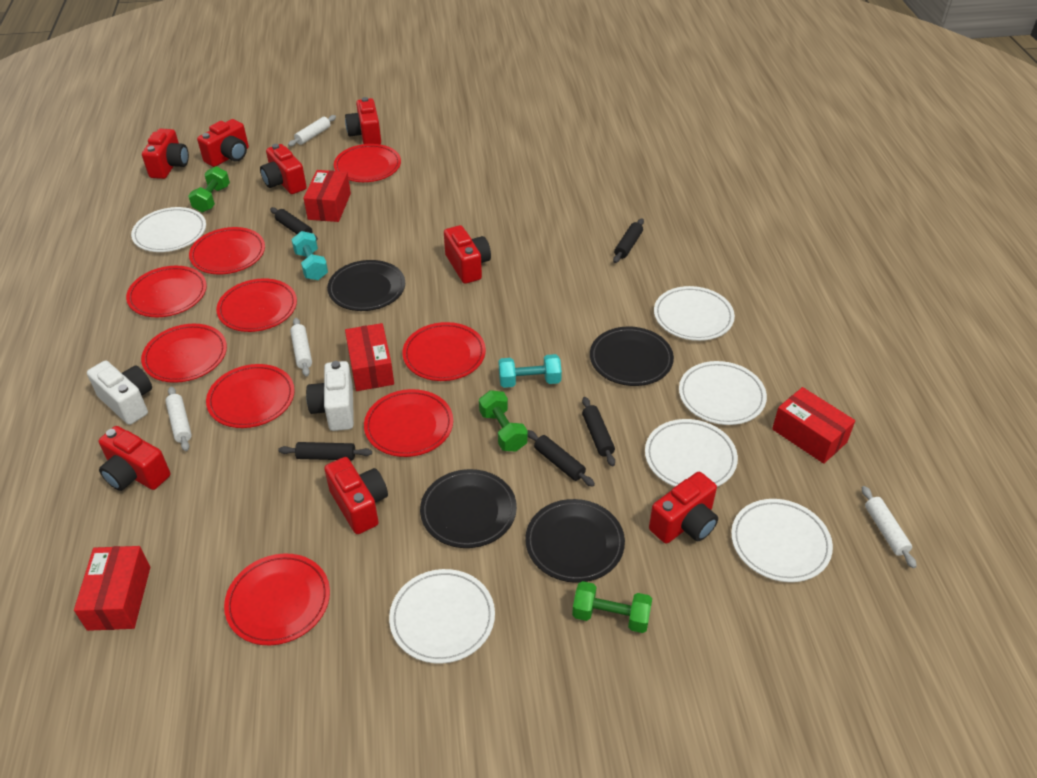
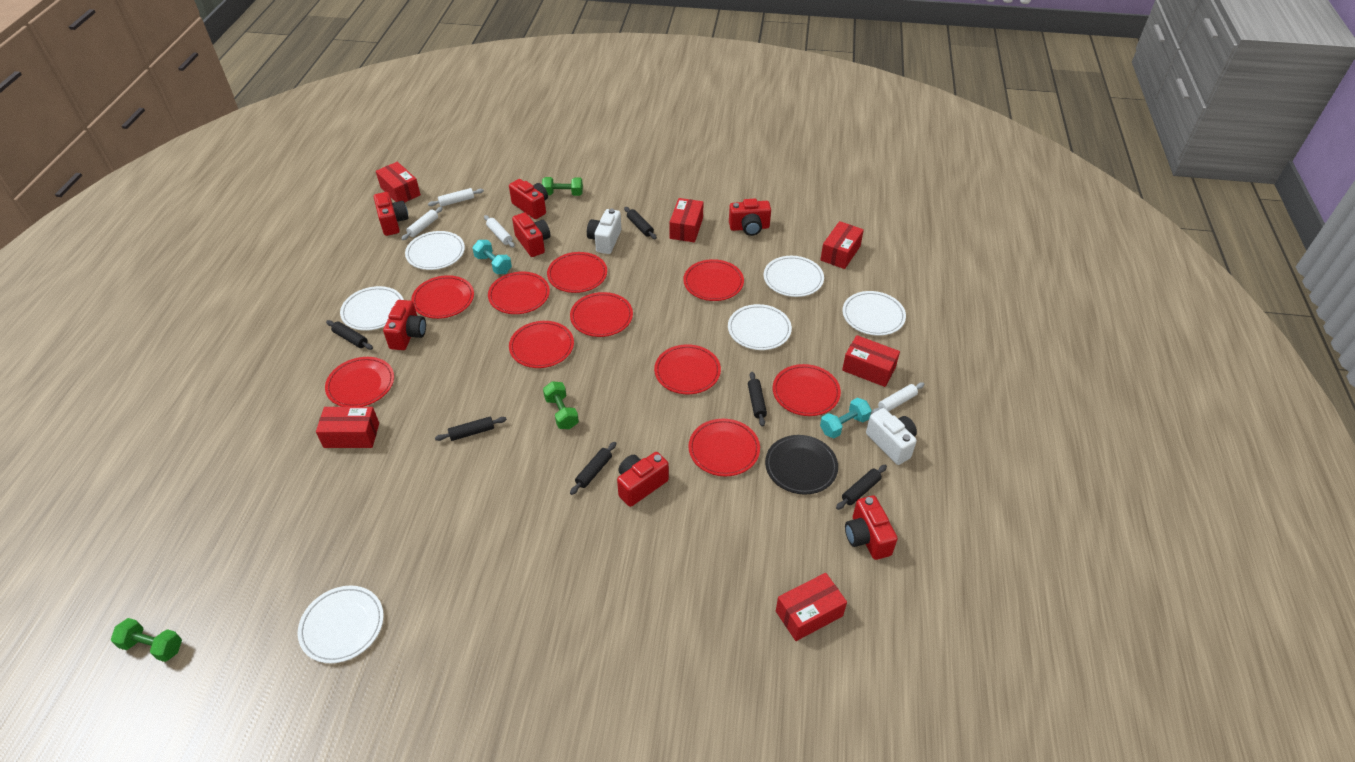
black plate: [327,260,405,311] [420,469,517,548] [525,499,625,583] [590,327,674,386] = 4 -> [765,435,838,495] = 1
black rolling pin: [270,207,318,241] [278,442,372,460] [527,430,595,487] [582,397,615,466] [613,218,644,263] = 5 -> [326,320,373,350] [435,417,507,441] [570,442,616,495] [624,207,657,239] [748,372,767,427] [836,465,887,510] = 6
red box: [74,546,150,631] [304,170,351,222] [345,323,394,391] [772,387,855,464] = 4 -> [316,407,379,448] [376,162,421,203] [669,198,704,242] [776,573,847,641] [821,221,864,269] [842,335,900,387] = 6
red camera: [99,426,170,491] [142,129,189,179] [197,119,249,167] [260,144,307,194] [324,457,388,534] [345,97,381,144] [444,225,491,284] [649,472,718,544] = 8 -> [374,192,409,236] [383,300,426,350] [509,179,548,219] [512,213,551,257] [617,452,669,507] [729,199,771,236] [845,496,898,560] = 7
red plate: [126,266,207,317] [141,324,227,383] [189,227,265,275] [206,364,295,428] [216,278,297,332] [224,554,330,645] [334,144,401,182] [364,389,453,457] [402,322,486,381] = 9 -> [325,357,394,407] [411,275,474,319] [488,272,550,314] [509,321,574,368] [547,252,607,293] [570,292,633,337] [654,344,721,394] [683,259,744,301] [688,419,760,476] [773,364,841,416] = 10

